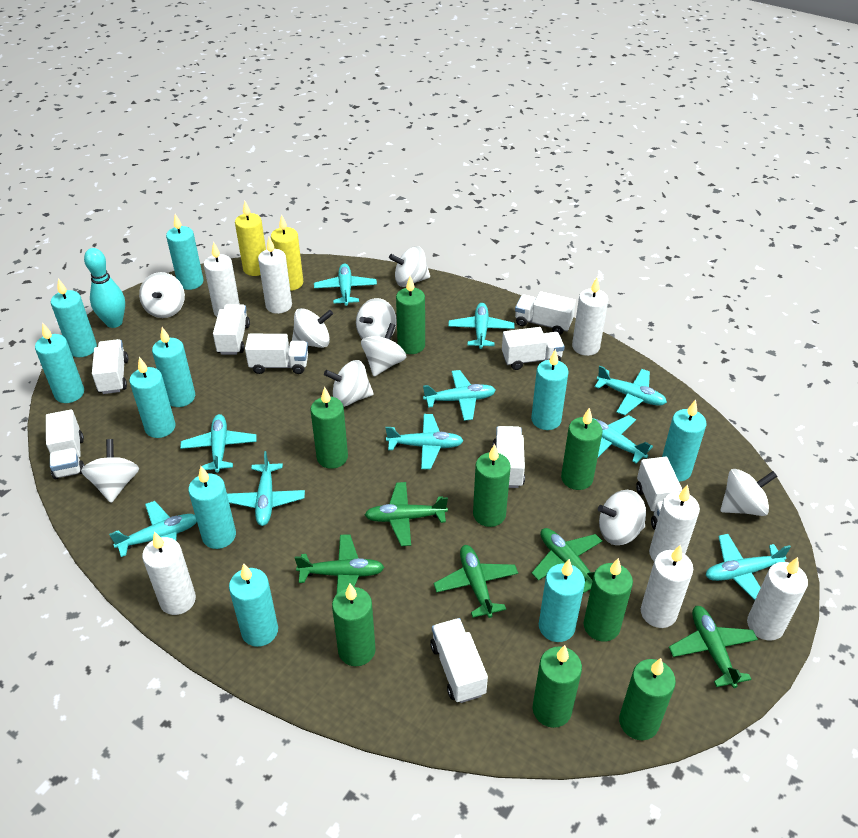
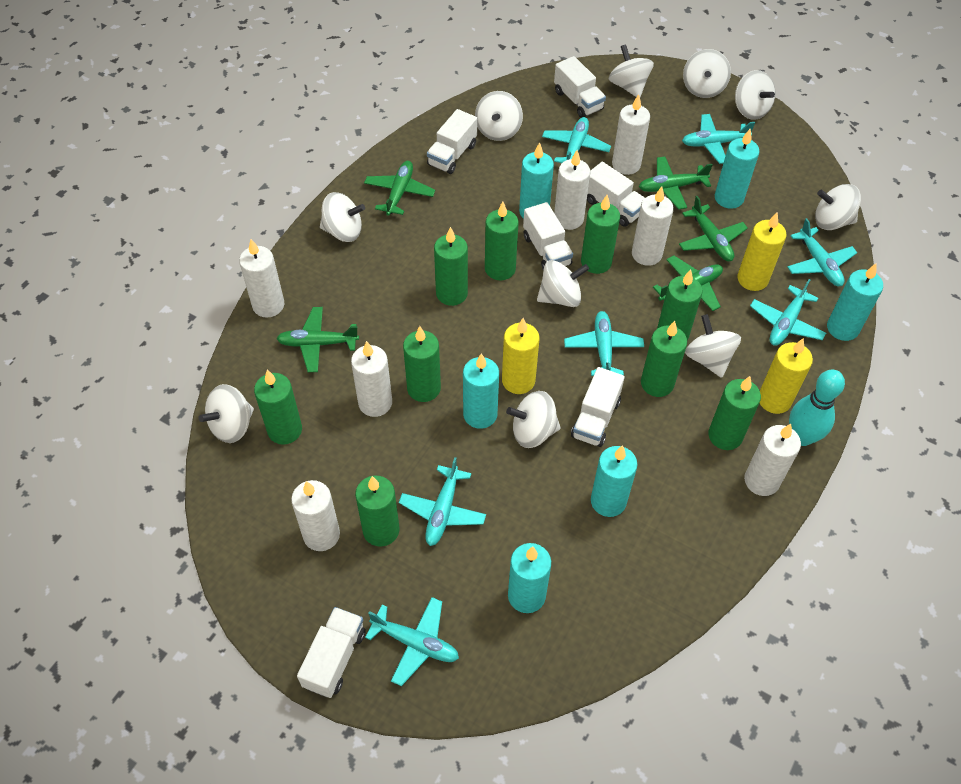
green candle: [310,387,348,469] [332,584,376,666] [396,276,425,354] [473,444,511,527] [533,645,582,728] [561,408,603,490] [584,558,633,642] [619,658,676,740] = 8 -> [254,370,302,445] [355,476,400,546] [403,326,441,402] [434,227,468,306] [485,202,519,280] [581,195,620,274] [641,321,687,397] [657,270,703,341] [708,376,761,450] = 9
turquoise candle: [35,323,84,403] [51,279,97,357] [129,357,175,438] [152,327,195,407] [166,214,204,290] [188,466,236,549] [229,563,278,647] [531,349,569,430] [539,559,585,642] [662,399,706,482] = 10 -> [463,353,499,429] [508,543,551,613] [519,142,554,219] [591,445,638,517] [715,129,759,209] [827,264,883,341] = 6
turquoise plane: [109,501,197,557] [180,414,257,473] [227,451,305,526] [314,264,377,306] [385,414,463,469] [423,370,496,421] [448,303,514,349] [592,415,653,464] [595,366,667,415] [705,534,791,600] = 10 -> [365,597,459,686] [399,457,486,546] [542,117,611,163] [564,311,644,376] [682,114,755,164] [750,279,826,346] [787,218,857,286] = 7
white spinning top: [81,439,139,503] [139,272,185,318] [292,308,333,348] [324,360,374,407] [356,298,397,339] [361,323,406,376] [389,246,430,287] [598,490,646,545] [720,469,777,516] = 9 -> [199,384,254,443] [320,192,365,242] [475,91,523,141] [506,391,561,448] [537,260,589,307] [609,44,654,97] [683,49,731,98] [685,314,741,378] [735,70,776,120] [815,184,861,230] = 10
white truck: [46,409,85,479] [92,339,128,394] [213,304,250,355] [245,334,308,374] [430,618,488,703] [493,426,525,488] [502,327,565,370] [515,291,576,335] [636,457,682,530] = 9 -> [297,607,366,698] [427,109,477,174] [523,202,573,270] [554,56,606,118] [571,367,625,447] [587,162,645,227] = 6
yellow candle: [235,201,266,276] [271,214,303,291] = 2 -> [502,318,540,394] [737,212,787,291] [760,338,813,414] = 3

